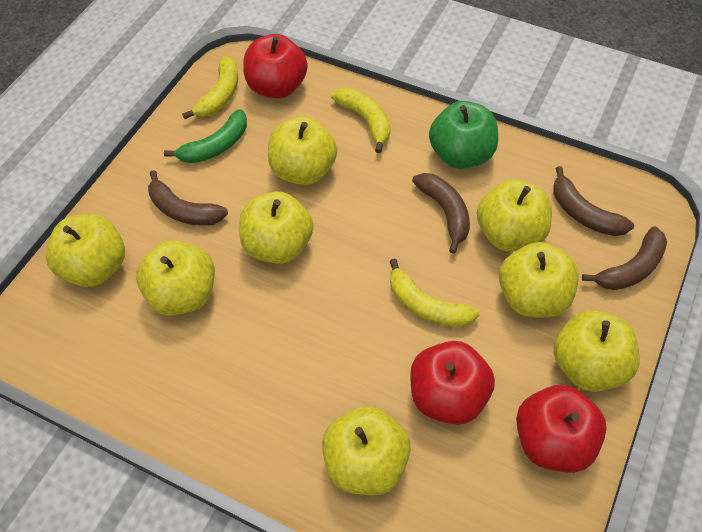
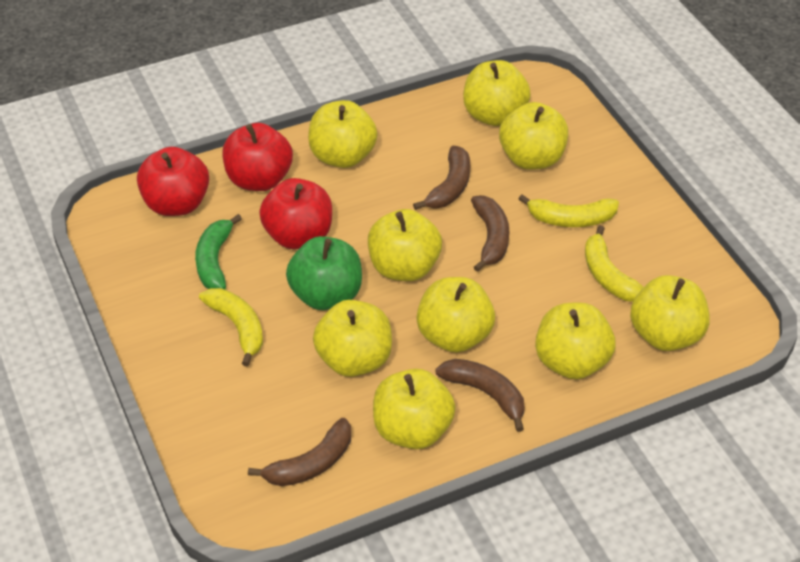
yellow apple: [46,214,125,287] [136,240,215,316] [239,191,313,264] [268,117,337,185] [322,406,411,495] [477,180,552,251] [499,242,579,318] [553,310,640,392] = 8 -> [308,100,377,168] [313,300,392,377] [368,209,442,281] [373,369,456,449] [417,277,495,353] [463,60,531,126] [499,102,568,170] [535,303,616,379] [630,275,710,351] = 9

